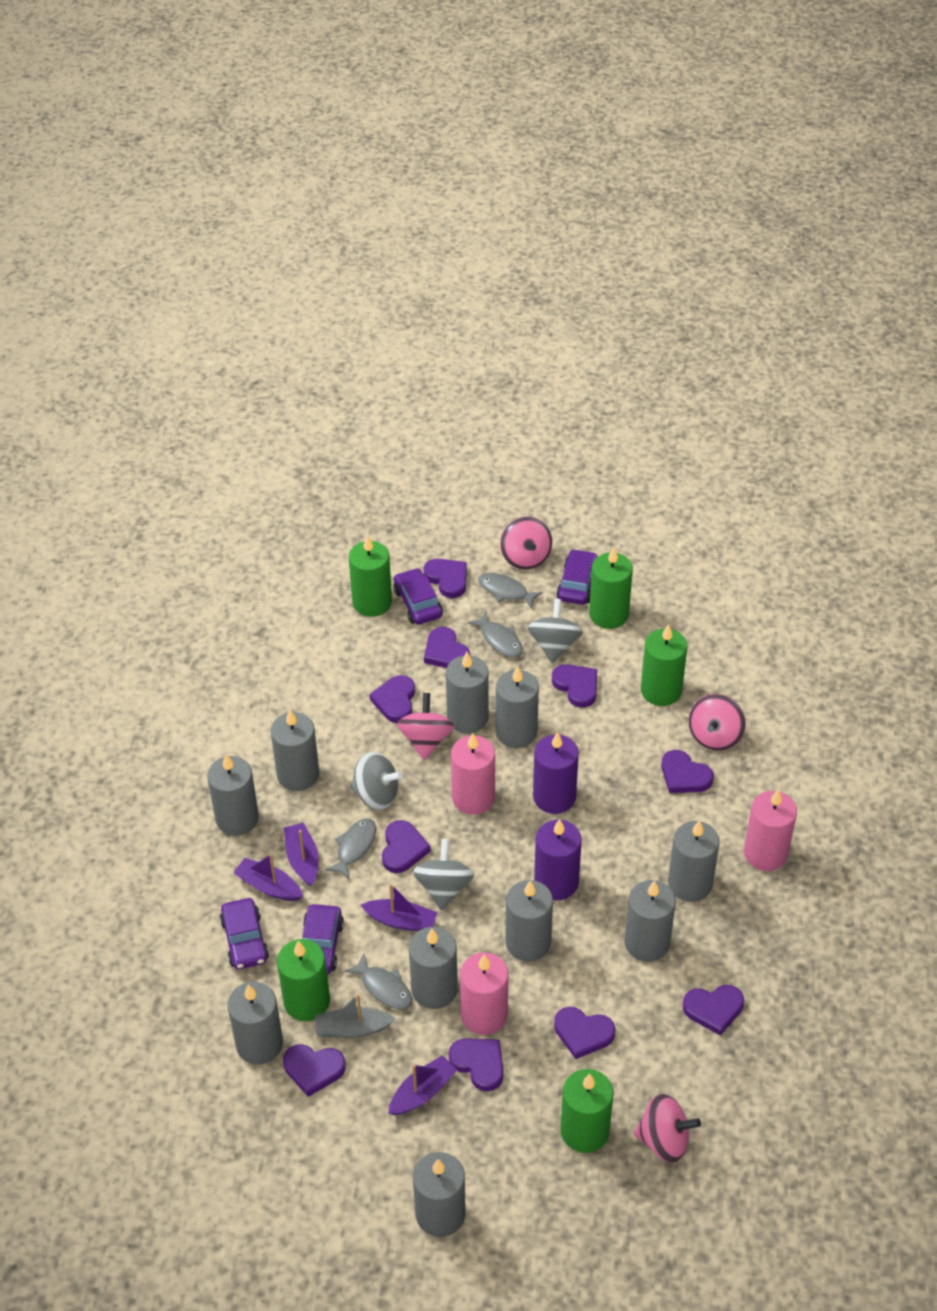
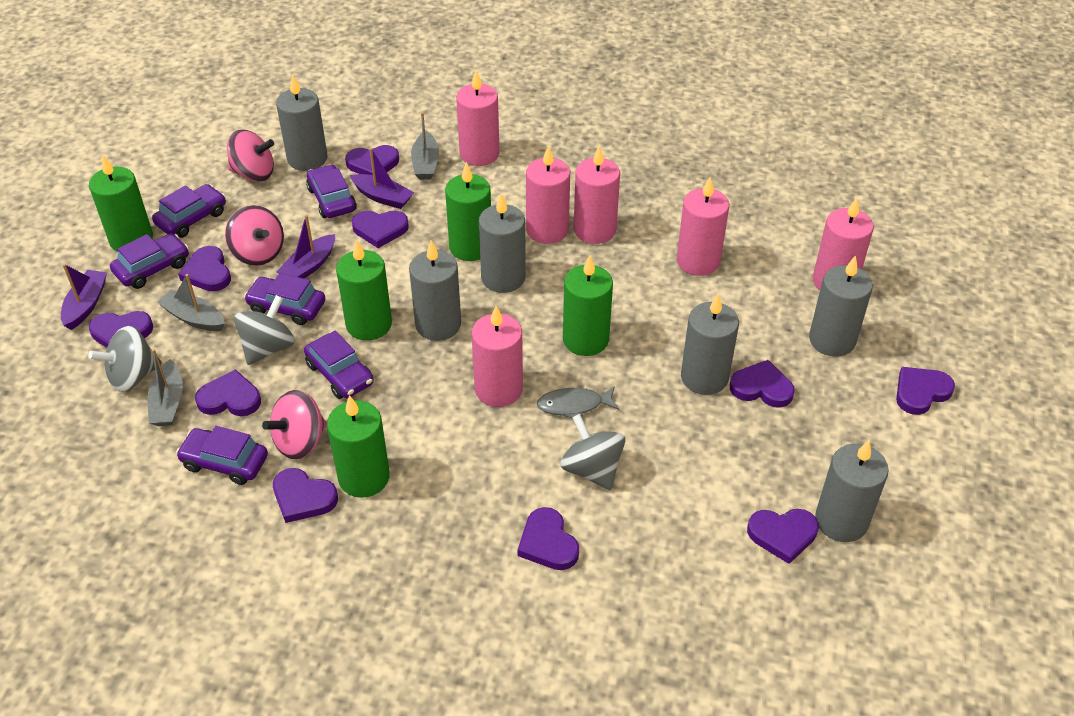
grey boat: [315,994,396,1038] = 1 -> [147,349,183,426] [157,274,225,331] [411,112,439,180] = 3
grey candle: [207,754,259,836] [228,982,283,1065] [270,710,319,791] [409,927,458,1009] [413,1152,466,1237] [446,652,489,734] [496,666,539,748] [505,880,553,962] [624,880,676,962] [668,820,720,902] = 10 -> [276,74,327,171] [409,241,461,341] [479,193,526,293] [681,294,739,395] [809,255,873,357] [815,440,889,542] = 6
grey fish: [325,818,376,880] [344,954,412,1010] [468,611,523,657] [478,573,543,609] = 4 -> [536,386,619,419] = 1
pink candle: [451,733,495,815] [460,952,509,1035] [744,789,797,871] = 3 -> [456,71,500,166] [472,306,523,407] [526,145,570,244] [574,146,620,244] [677,177,729,276] [813,197,874,290] = 6
pink spinning top: [397,693,454,760] [500,516,552,570] [634,1094,701,1163] [688,694,746,751] = 4 -> [225,205,284,266] [227,130,274,182] [262,390,327,460] = 3
purple boat: [233,854,303,901] [284,823,319,887] [361,884,437,931] [388,1055,457,1115] = 4 -> [61,264,107,330] [277,215,335,279] [350,148,414,209] = 3
purple candle: [533,732,579,814] [534,819,582,900] = 2 -> none = 0
purple car: [220,898,269,970] [302,904,344,975] [394,568,443,625] [556,549,598,605] = 4 -> [110,233,189,289] [152,184,226,238] [176,426,268,485] [244,273,325,325] [304,330,374,399] [306,164,357,218] = 6

